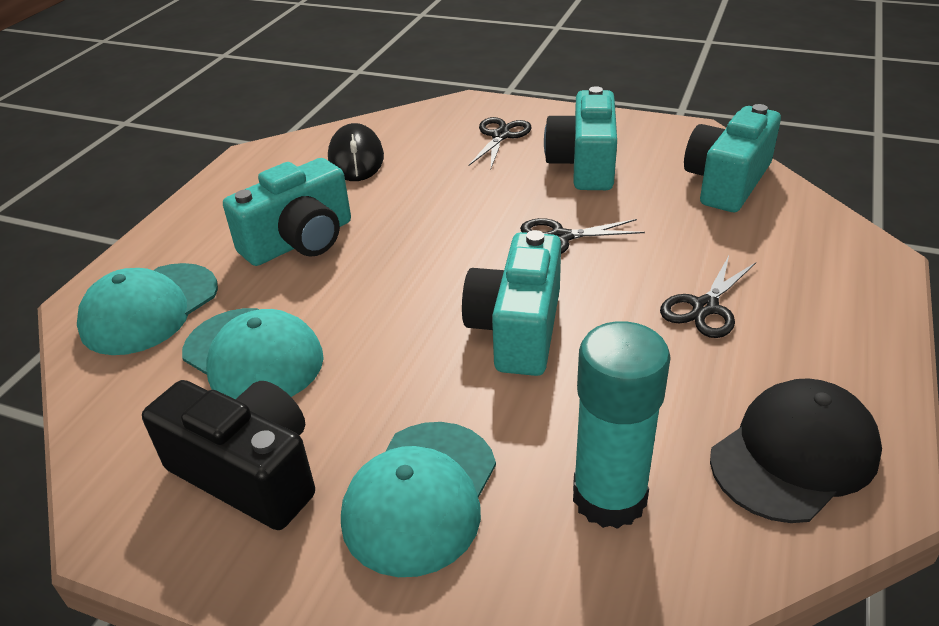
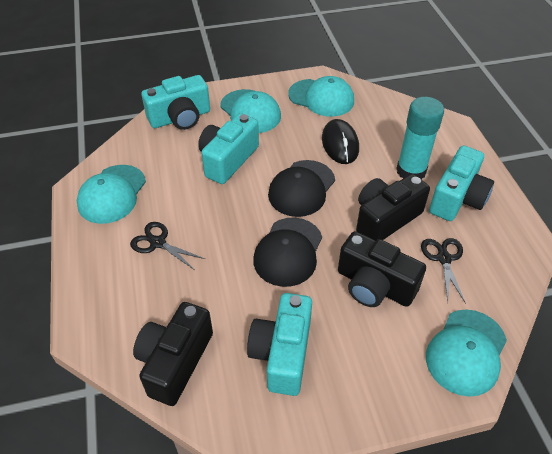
black camera: [142,380,315,530] = 1 -> [133,302,213,406] [338,231,426,307] [356,174,430,240] = 3
black cap: [710,378,882,523] = 1 -> [253,217,322,287] [268,160,335,217] = 2
black scissors: [469,117,532,168] [520,218,645,254] [660,256,756,338] = 3 -> [130,222,205,270] [421,238,466,304] = 2
turquoise cap: [77,263,218,355] [182,308,324,399] [341,422,496,577] = 3 -> [77,165,146,224] [220,89,281,133] [288,76,354,117] [426,309,507,397] = 4

